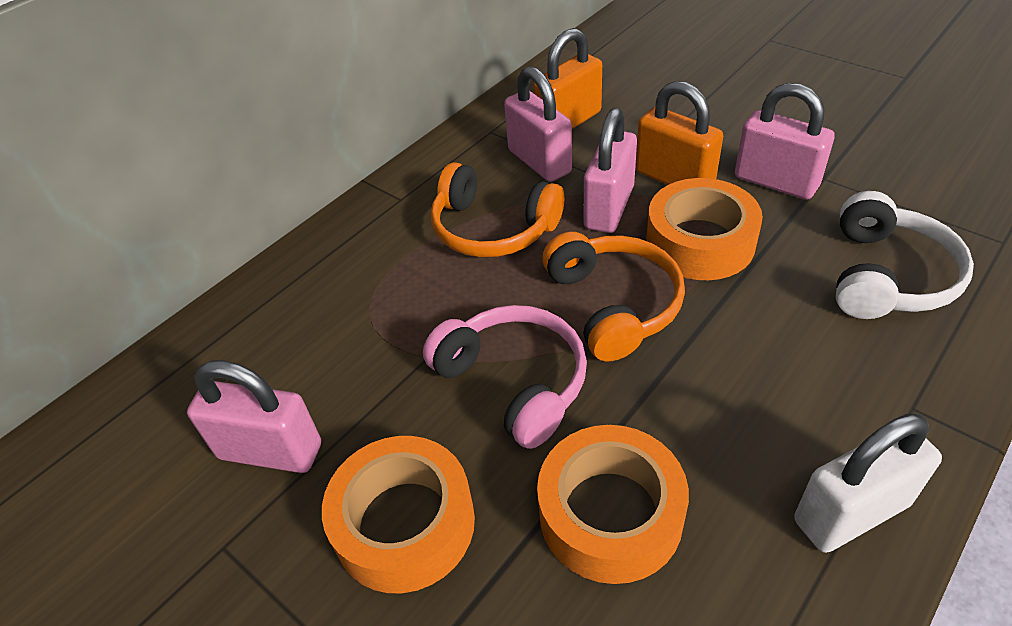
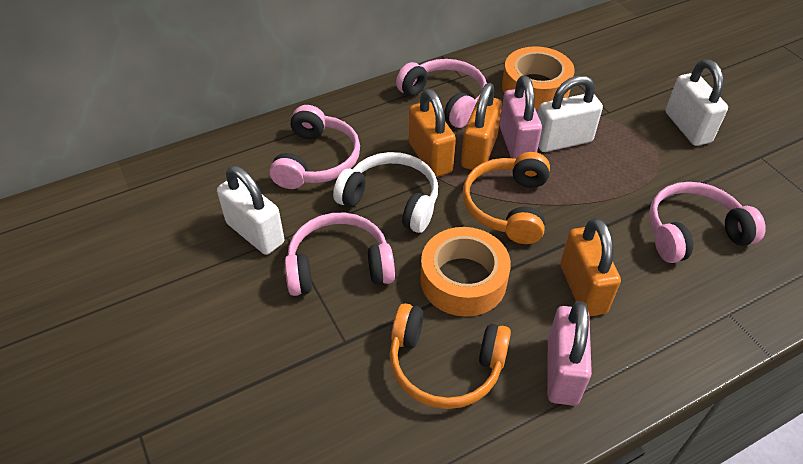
orange padlock: [533,28,602,129] [635,81,723,185] = 2 -> [408,89,456,177] [461,83,502,170] [560,218,621,317] = 3
orange tape: [322,436,475,593] [537,425,689,584] [646,178,763,280] = 3 -> [420,227,511,317] [502,46,575,109] = 2
pink headphones: [423,305,587,449] = 1 -> [270,105,360,189] [285,213,395,296] [396,59,487,128] [649,182,766,263] = 4
pink padlock: [187,360,321,473] [504,66,572,182] [584,108,637,233] [735,83,835,200] = 4 -> [500,75,542,159] [547,301,592,406] = 2
white padlock: [794,414,942,553] = 1 -> [217,165,284,255] [538,76,603,152] [666,59,728,146] = 3

